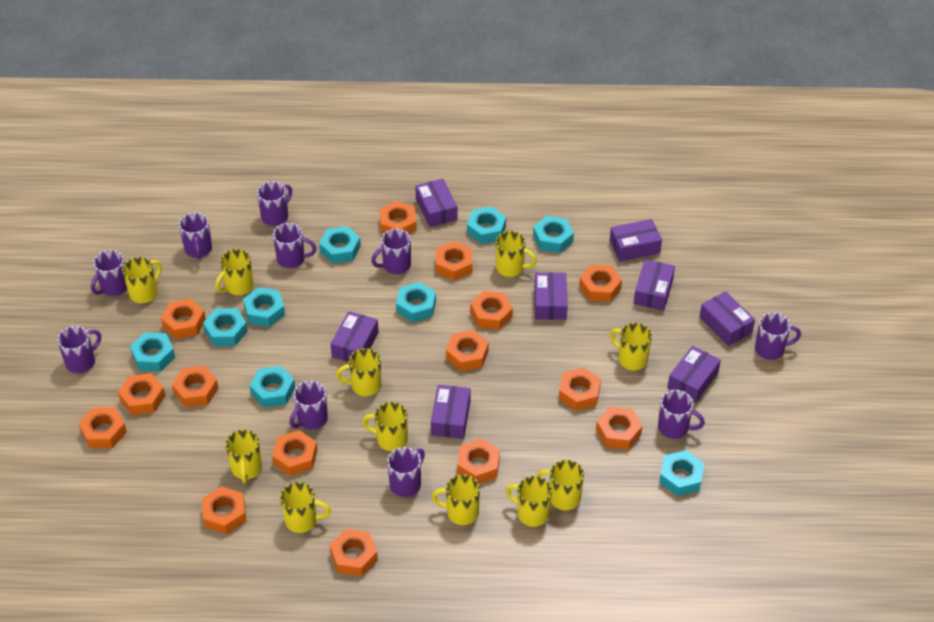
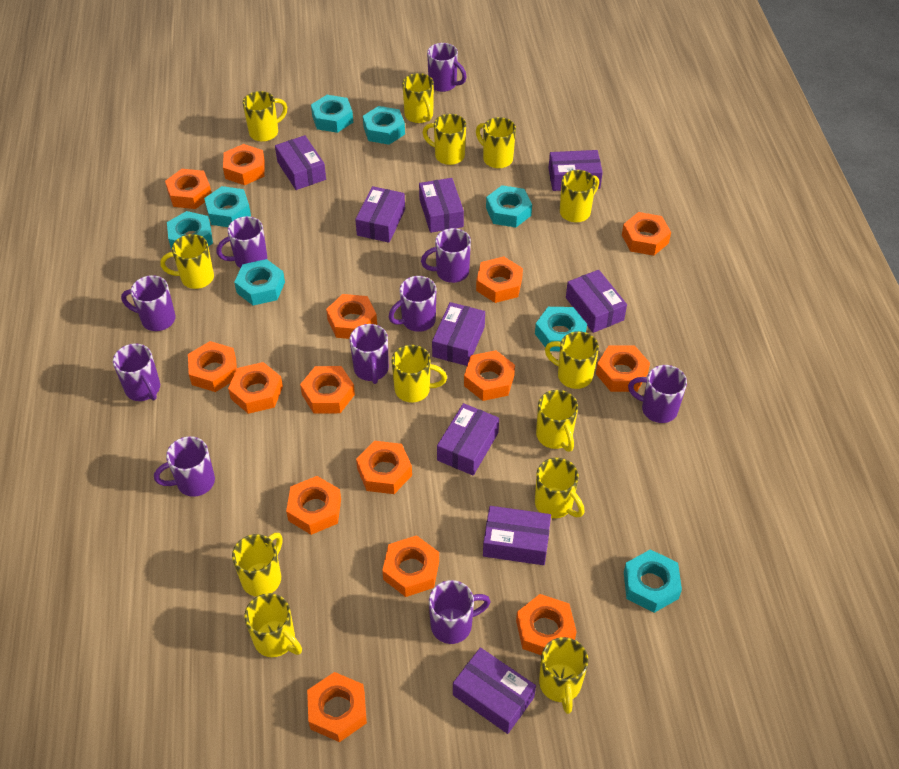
purple box: [330,311,379,362] [415,179,458,227] [431,385,471,439] [534,272,568,320] [610,219,662,262] [634,259,675,311] [667,346,721,403] [699,291,755,346] = 8 -> [275,135,326,190] [355,186,405,243] [419,178,464,233] [432,302,485,366] [437,403,499,476] [453,647,536,734] [483,506,551,565] [548,150,603,191] [566,270,627,333] = 9
turquoise nut: [130,332,175,372] [203,308,248,346] [243,287,285,327] [250,366,295,408] [319,226,361,264] [396,282,436,322] [467,207,506,244] [533,216,574,253] [659,450,704,496] = 9 -> [167,211,213,250] [204,186,251,227] [234,259,285,306] [311,95,353,133] [363,106,405,145] [486,185,532,228] [535,307,587,351] [624,549,682,613] = 8
yellow mug: [122,257,162,303] [215,249,254,295] [226,430,262,483] [280,482,331,533] [336,348,381,396] [362,402,408,451] [432,474,480,525] [496,231,537,277] [506,476,552,527] [537,460,584,510] [610,323,652,370] = 11 -> [160,234,214,289] [232,533,282,597] [243,91,287,142] [244,593,302,657] [392,345,447,403] [402,73,434,123] [422,114,466,165] [476,117,516,168] [535,458,585,518] [536,390,578,452] [539,637,588,714] [545,331,599,389] [560,170,599,222] = 13

